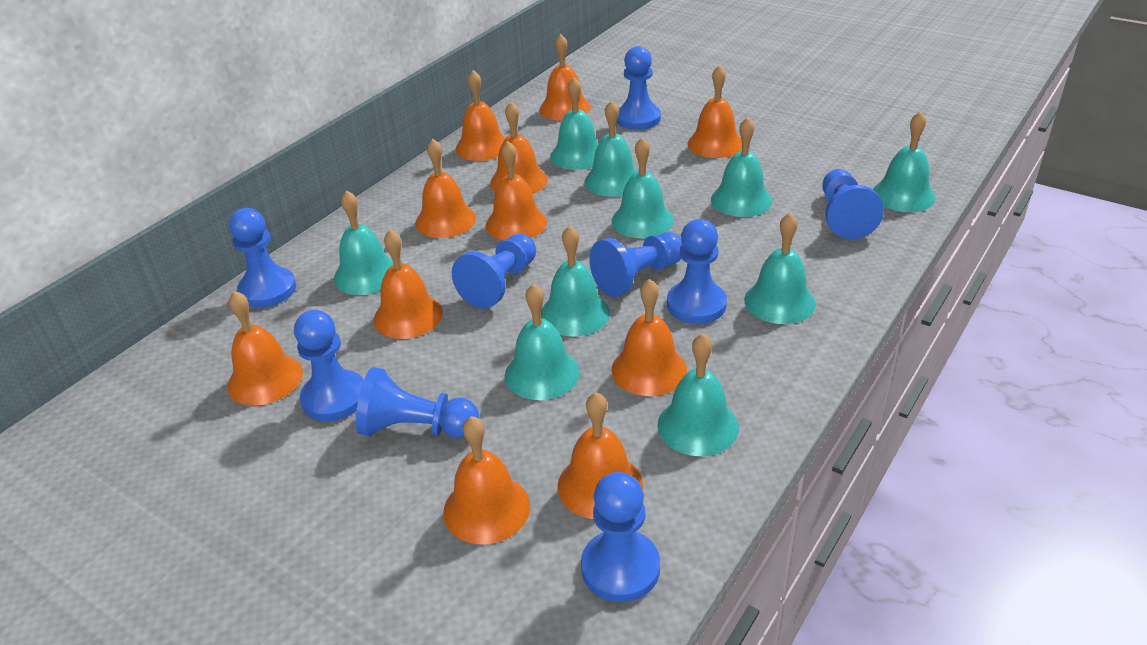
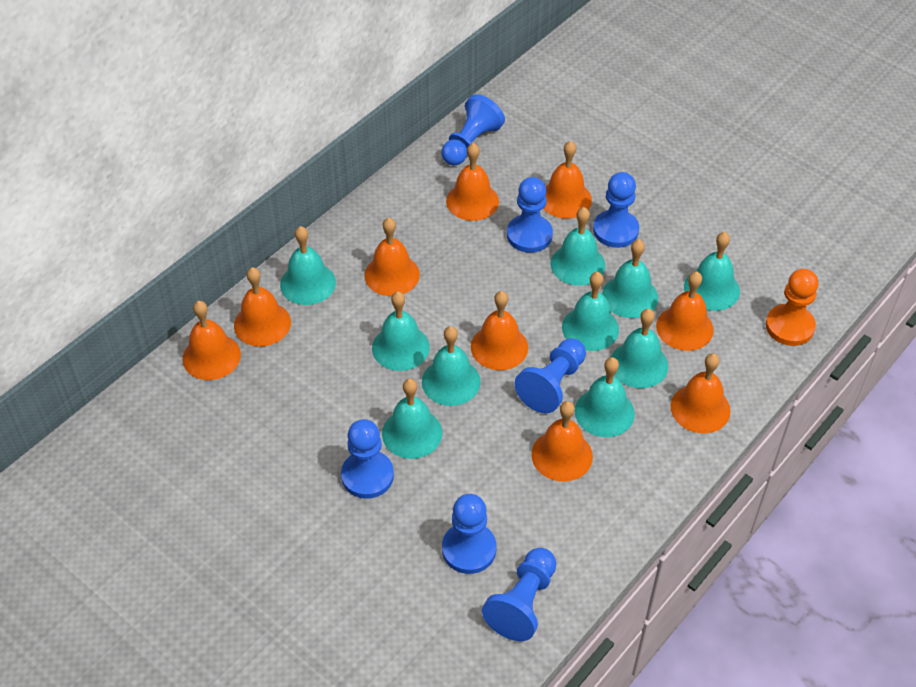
blue pawn: [229,208,296,308] [294,310,364,421] [356,367,479,438] [452,234,536,309] [581,472,660,602] [589,232,682,297] [617,46,661,130] [667,219,727,324] [822,169,884,239] = 9 -> [341,419,394,499] [441,94,505,166] [442,494,496,574] [482,548,556,641] [507,177,553,253] [514,338,586,413] [593,172,639,248] = 7
orange bell: [227,291,303,405] [373,229,443,339] [415,139,476,238] [443,416,530,544] [456,70,505,161] [486,141,547,240] [490,102,548,194] [539,34,591,121] [558,392,643,519] [611,279,687,396] [687,65,742,158] = 11 -> [182,301,241,380] [234,267,291,347] [365,218,420,296] [446,143,499,221] [471,291,528,370] [531,401,593,482] [543,141,592,219] [656,272,714,351] [671,353,731,433] = 9
orange pawn: none = 0 -> [766,269,819,346] = 1

